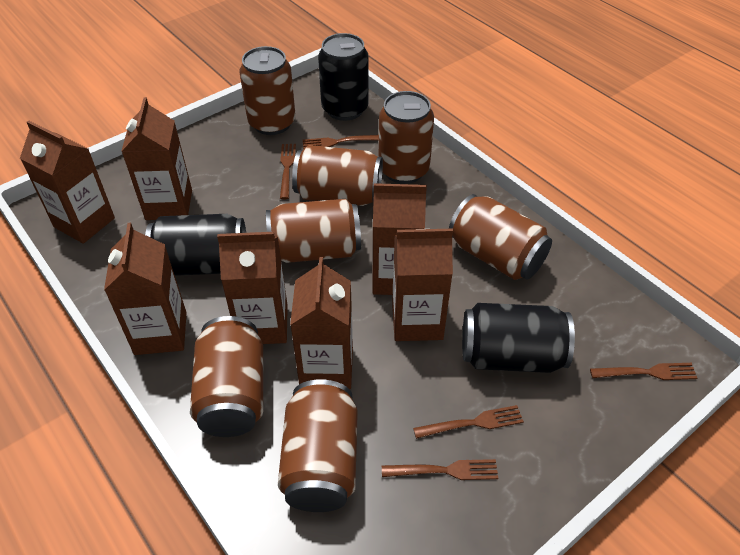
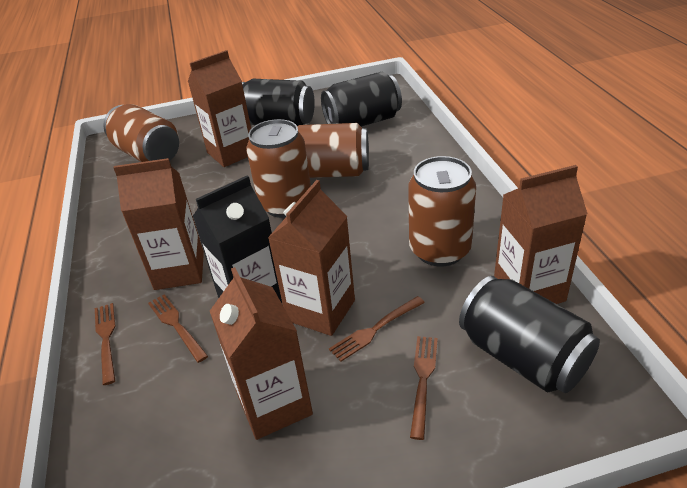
black carton: none = 0 -> [193,175,282,303] = 1
brown can: [190,316,263,437] [240,46,296,135] [266,199,361,263] [278,379,358,512] [292,145,383,206] [379,91,434,184] [449,194,552,280] = 7 -> [103,104,179,162] [246,119,311,218] [297,123,369,178] [408,156,476,267] = 4
brown carton: [20,120,115,244] [104,223,187,355] [121,97,192,220] [217,232,288,344] [290,257,353,389] [372,183,427,295] [392,229,453,341] = 7 -> [113,158,204,290] [188,50,251,167] [210,267,313,440] [268,180,355,336] [494,165,587,304] = 5
brown fork: [280,144,296,199] [303,135,379,149] [382,459,498,480] [413,405,524,439] [590,363,697,380] = 5 -> [95,303,116,385] [148,294,208,363] [329,296,425,362] [410,336,438,440] = 4

